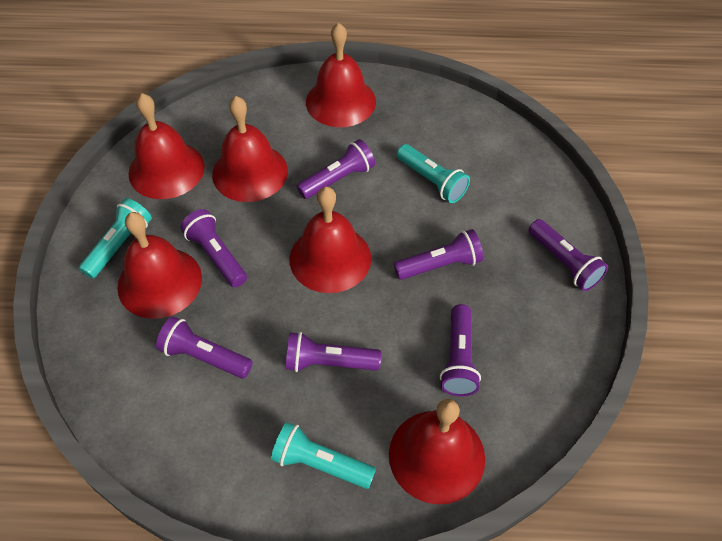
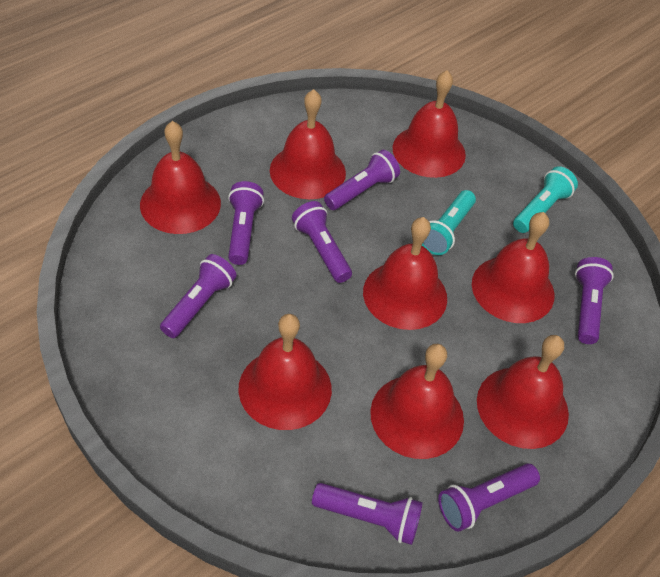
red bell: [117,212,202,319] [128,93,205,199] [212,96,288,202] [289,187,371,293] [306,23,376,127] [389,399,485,504] = 6 -> [140,121,221,234] [238,314,332,430] [270,89,346,199] [363,217,447,330] [370,344,464,459] [393,70,466,178] [472,212,555,323] [477,335,569,449] = 8
turquoise flashlight: [79,198,152,279] [271,422,376,489] [397,144,470,203] = 3 -> [422,190,476,255] [513,166,578,233] = 2

